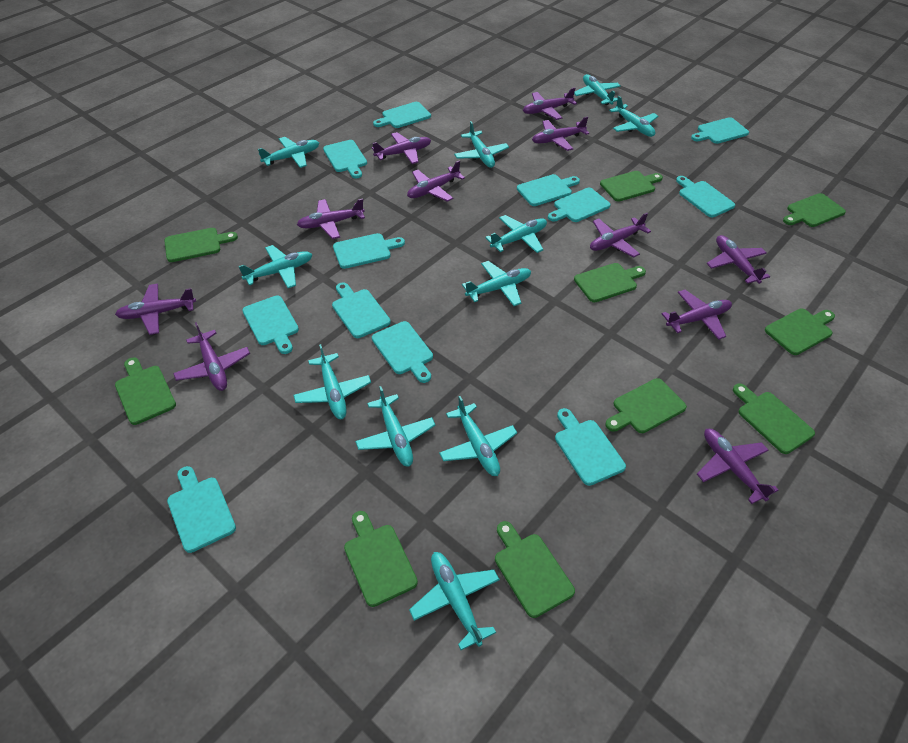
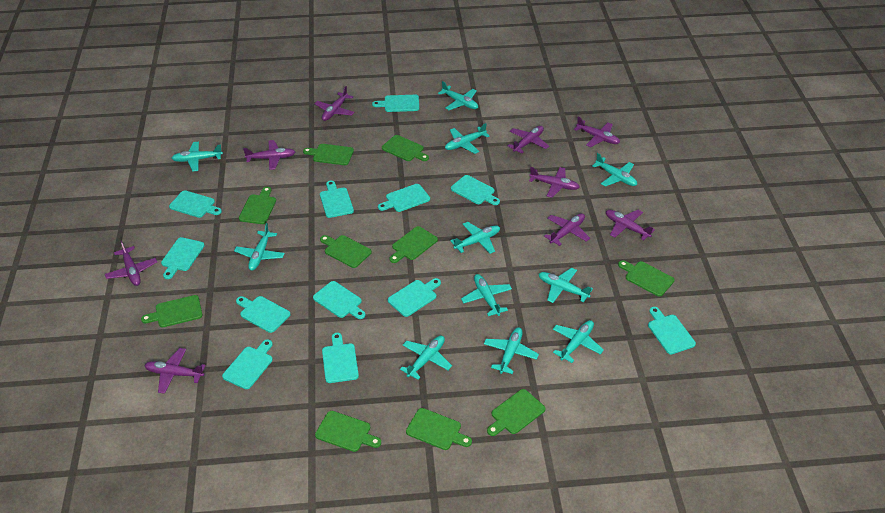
purple plane: [115,284,196,335] [173,322,250,391] [297,199,365,239] [372,132,431,164] [407,160,465,202] [523,87,577,120] [532,116,589,151] [590,213,651,257] [662,290,732,340] [697,429,778,504] [707,235,770,284] = 11 -> [105,240,157,286] [144,348,206,394] [243,140,295,170] [314,86,355,121] [508,126,549,153] [529,167,580,198] [544,213,590,246] [574,117,620,147] [606,210,655,240] = 9

